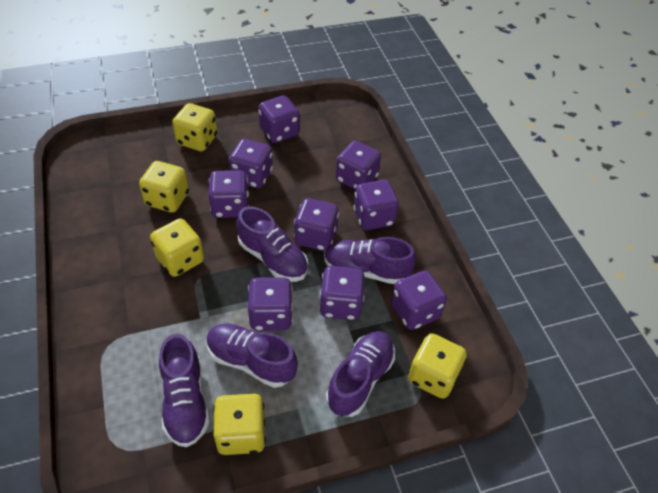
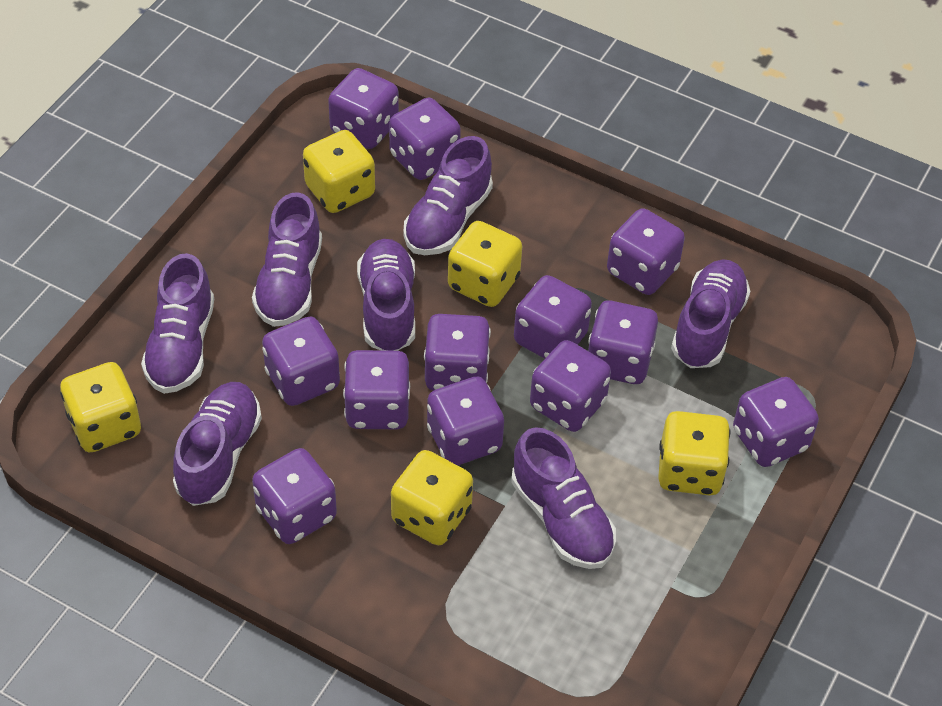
purple dice: [208,170,249,218] [229,139,273,188] [248,277,293,331] [258,95,300,143] [294,198,339,251] [319,266,365,320] [336,141,381,189] [353,180,399,230] [391,271,447,330] = 9 -> [252,448,337,544] [262,316,340,406] [328,68,399,149] [343,350,410,429] [389,98,461,180] [424,314,491,391] [427,377,504,465] [514,275,592,359] [530,340,611,432] [588,300,658,384] [607,208,685,295] [733,377,819,467] = 12
purple shoe: [159,334,210,447] [207,324,298,388] [236,206,308,282] [324,237,416,284] [326,331,395,417] = 5 -> [141,253,214,394] [173,382,262,506] [252,192,322,327] [357,239,415,351] [404,136,493,255] [511,427,616,569] [671,259,750,368] = 7

